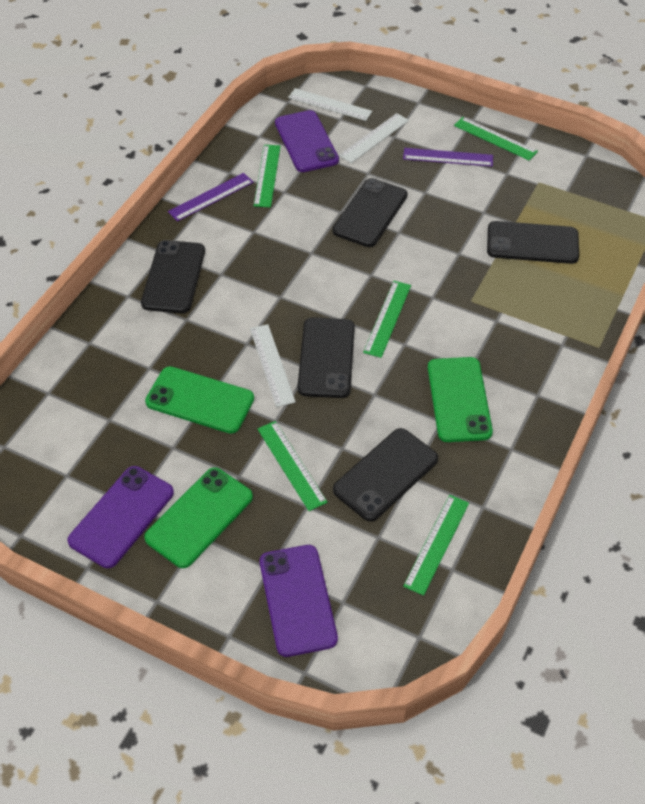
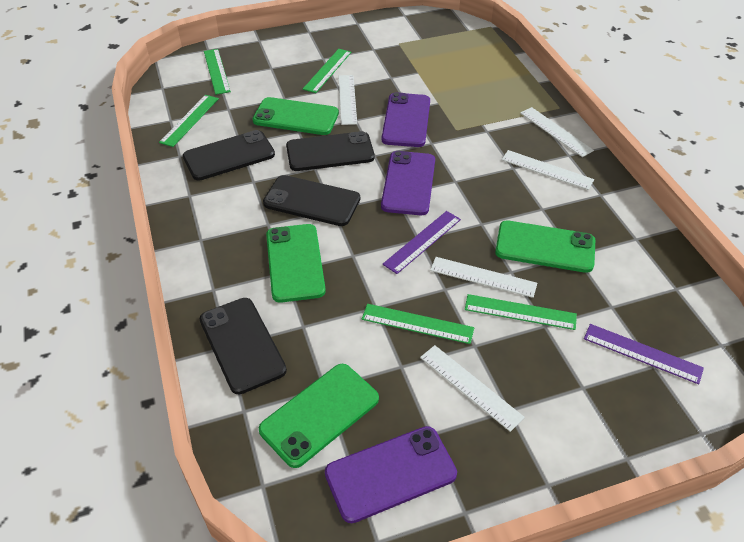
black phone: [141,240,205,313] [297,317,355,398] [332,178,407,247] [333,428,438,521] [487,221,579,264] = 5 -> [183,130,275,181] [200,298,287,395] [263,175,360,226] [286,131,375,171] = 4
green phone: [144,467,253,568] [145,366,254,434] [428,357,493,442] = 3 -> [253,97,339,135] [259,364,379,468] [266,224,326,303] [495,220,595,273] = 4
white ruler: [250,324,296,407] [288,88,372,121] [339,113,409,163] = 3 -> [338,75,357,125] [420,345,525,432] [430,257,537,298] [502,150,594,190] [520,107,594,157] = 5

